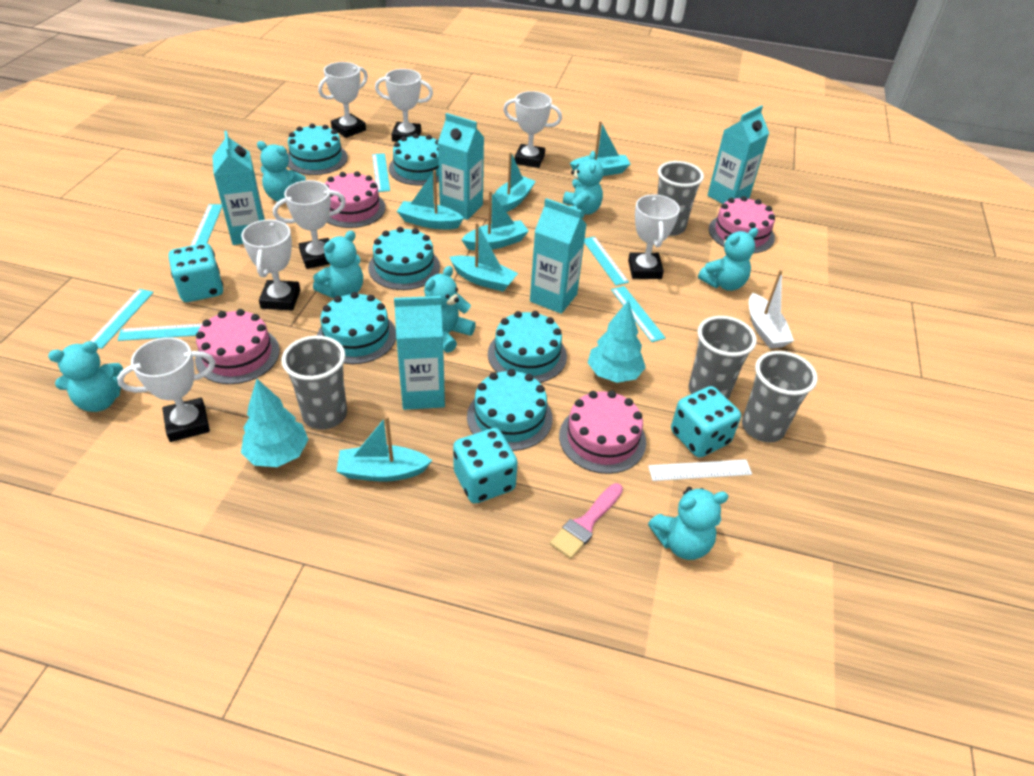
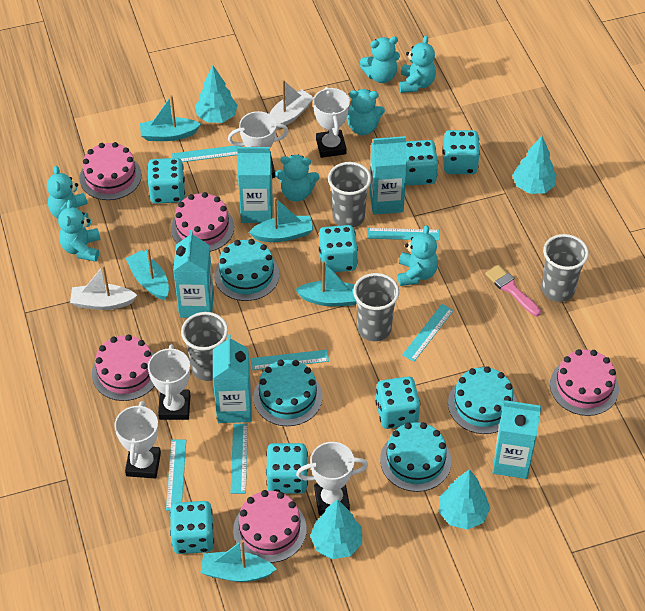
pink cake: [195,309,280,384] [325,171,386,228] [559,390,646,474] [709,196,775,253] = 4 -> [79,142,142,200] [92,334,154,401] [171,192,234,252] [233,490,307,563] [550,349,619,416] = 5
turquoise boat: [336,416,432,482] [397,170,464,229] [450,223,518,292] [461,190,529,251] [494,152,536,212] [570,121,630,176] = 6 -> [126,248,169,300] [140,95,201,141] [200,540,276,582] [249,197,314,242] [295,261,357,306] = 5
turquoise cake: [288,124,348,175] [317,292,396,364] [368,227,440,290] [389,133,439,186] [467,369,553,451] [488,311,567,383] = 6 -> [214,239,279,301] [253,360,323,426] [380,422,451,492] [448,366,517,434] = 4
turquoise dice: [168,243,223,302] [453,428,518,504] [671,386,741,458] = 3 -> [147,158,185,204] [170,501,214,554] [266,443,308,494] [319,225,358,273] [376,376,420,429] [405,140,438,186] [443,130,480,174] = 7
turquoise tree: [241,379,309,467] [588,300,646,383] = 2 -> [195,66,238,123] [310,499,362,559] [439,469,490,530] [512,136,556,194] = 4
white boat: [749,270,794,349] = 1 -> [70,265,137,310] [269,80,314,130] = 2
white ruler: [648,459,752,481] = 1 -> none = 0
white trophy: [117,337,215,442] [241,219,300,311] [273,180,346,269] [318,62,368,138] [375,69,433,142] [503,91,562,168] [628,194,680,279] = 7 -> [114,401,161,479] [148,344,191,420] [228,111,289,178] [296,442,368,515] [313,87,350,158] = 5

